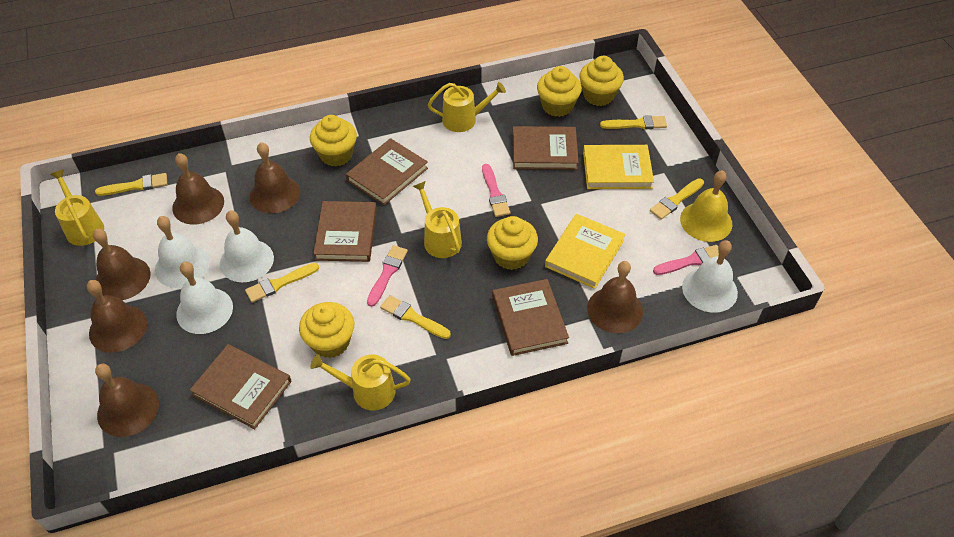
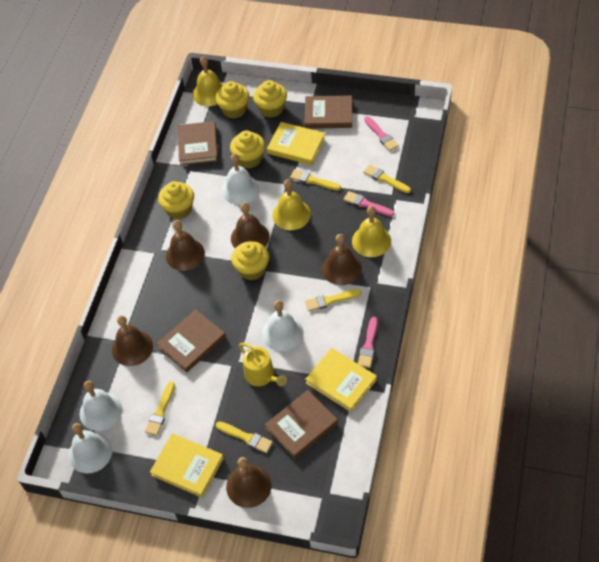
brown bell: [87,280,147,353] [93,229,151,300] [95,364,159,437] [172,153,224,224] [249,142,300,213] [587,261,643,333] = 6 -> [112,315,153,366] [166,220,205,271] [226,457,272,508] [231,202,270,248] [322,234,362,285] = 5
brown book: [190,344,292,429] [313,201,377,262] [346,138,428,205] [492,279,569,356] [513,126,579,170] = 5 -> [157,309,226,372] [178,121,218,166] [265,390,338,459] [304,95,352,129] = 4
yellow bell: [680,170,732,242] = 1 -> [192,56,224,106] [272,179,311,230] [352,206,391,257] = 3
yellow book: [545,214,625,289] [583,145,654,189] = 2 -> [150,433,224,498] [267,122,325,165] [305,348,377,412] = 3
yellow watering can: [50,170,104,246] [310,354,411,410] [413,181,462,258] [428,82,506,132] = 4 -> [239,343,287,386] = 1

